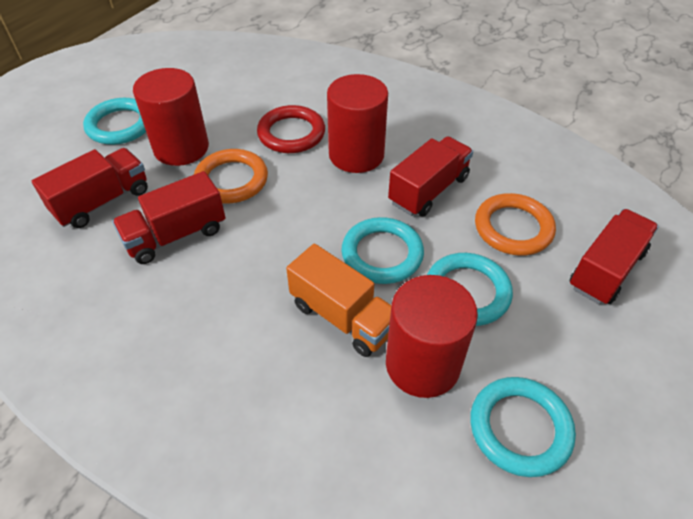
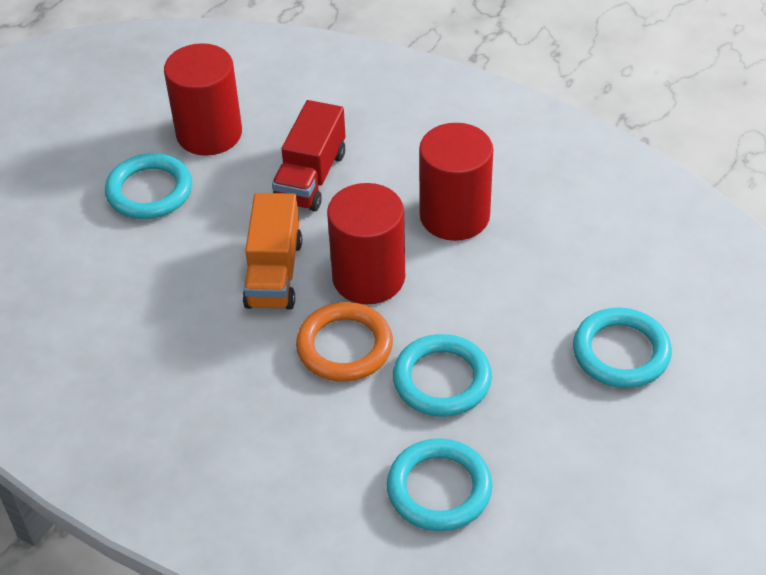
orange ring: [194,149,268,203] [475,193,556,256] = 2 -> [296,302,393,382] = 1
red ring: [257,105,325,153] = 1 -> none = 0
red truck: [32,148,148,228] [112,171,226,264] [388,136,473,217] [570,209,659,304] = 4 -> [272,100,345,212] = 1

